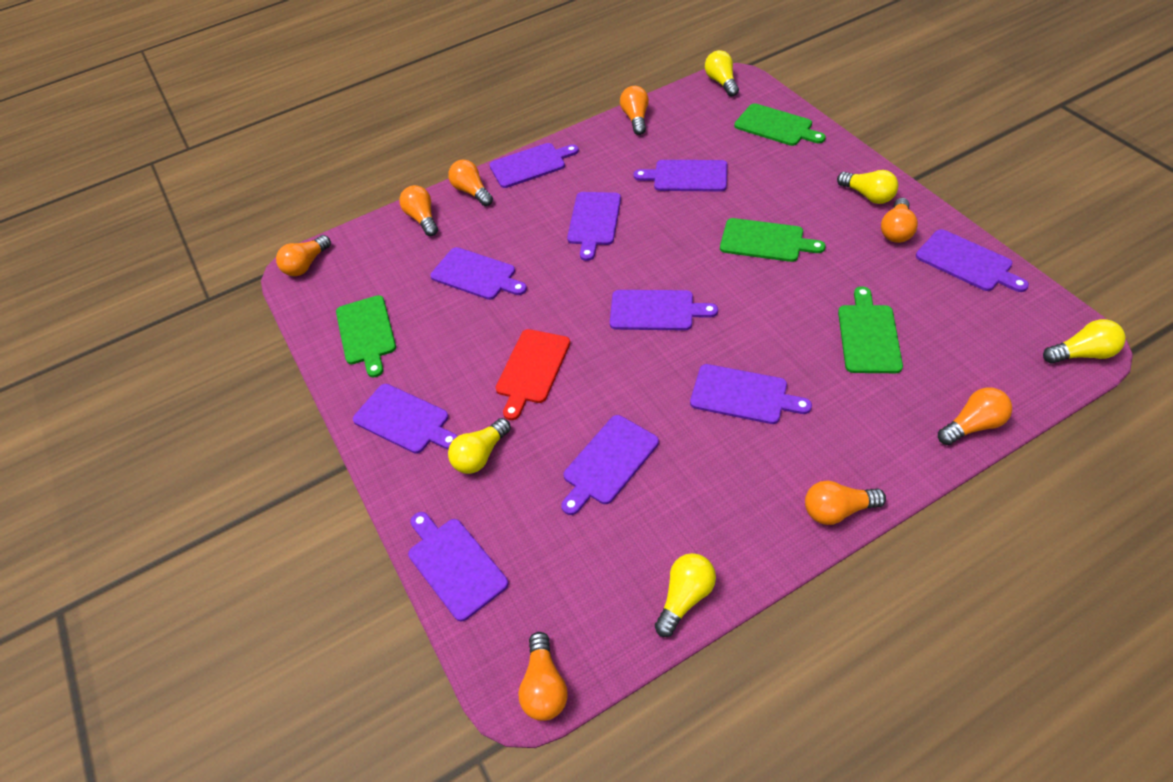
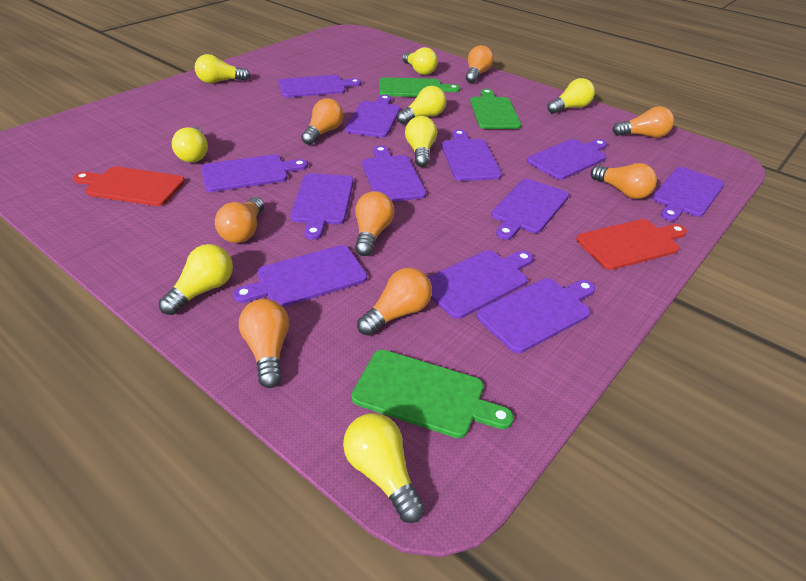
green cutting board: [336,295,396,378] [720,218,826,262] [734,103,826,146] [838,286,903,373] = 4 -> [351,350,514,438] [379,77,460,97] [470,89,521,129] = 3
purple cutting board: [353,384,457,454] [408,512,508,622] [430,247,527,300] [489,143,579,188] [561,415,659,515] [567,192,621,261] [610,290,718,331] [634,160,727,192] [690,364,812,424] [916,229,1029,292] = 10 -> [201,154,308,192] [233,245,367,307] [278,75,361,98] [290,173,354,240] [345,95,401,138] [362,146,426,202] [428,250,533,319] [442,129,502,181] [476,278,595,353] [491,179,569,240] [527,139,607,180] [652,167,725,221] = 12
red cutting board: [496,329,570,420] = 1 -> [73,166,185,206] [576,219,687,270] = 2
yellow light bulb: [448,418,511,474] [655,553,716,637] [705,50,739,97] [837,170,898,204] [1043,319,1126,364] = 5 -> [159,244,233,315] [172,127,208,162] [195,54,250,83] [343,413,425,523] [397,86,446,124] [402,47,438,75] [405,116,437,167] [547,78,595,114] = 8

